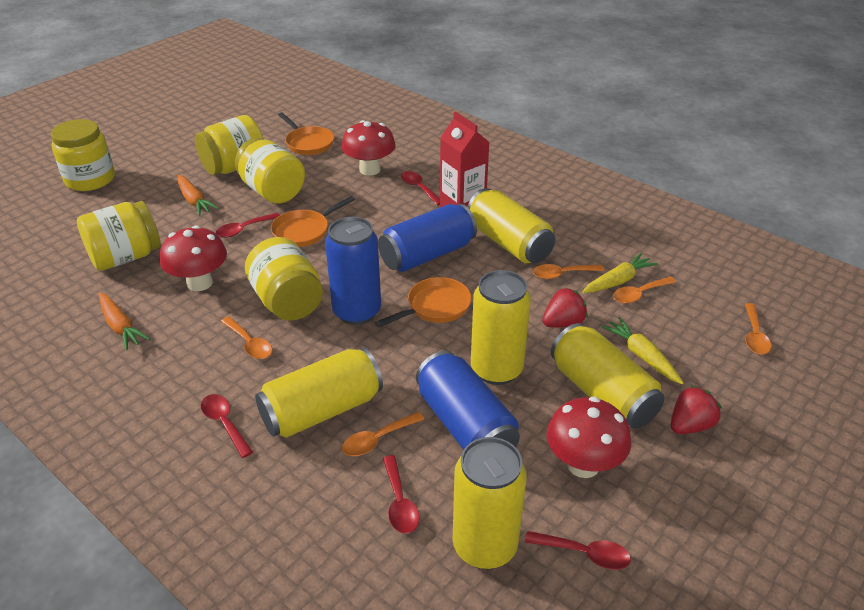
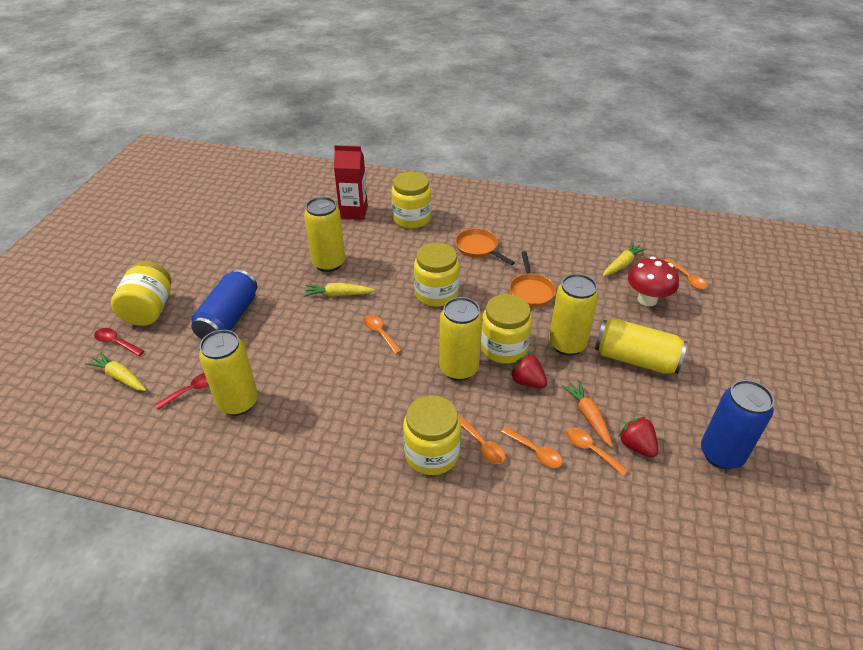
blue can: [325,217,381,325] [378,204,477,272] [416,351,520,450] = 3 -> [191,270,257,339] [701,380,774,469] = 2
orange carrot: [98,292,150,350] [177,175,219,216] = 2 -> [562,380,613,447] = 1
orange pan: [271,196,355,247] [278,112,334,155] [375,277,472,327] = 3 -> [455,228,515,265] [509,251,556,307] = 2
red mushroom: [160,225,227,291] [341,120,396,176] [546,397,631,478] = 3 -> [628,257,679,306] = 1
red spoon: [201,394,253,458] [215,213,280,238] [383,455,420,533] [401,171,440,205] [525,531,631,570] = 5 -> [94,328,144,356] [154,373,209,410] = 2
yellow carrot: [582,253,658,293] [601,317,684,384] = 2 -> [85,352,146,391] [304,283,376,297] [603,242,647,276] = 3

